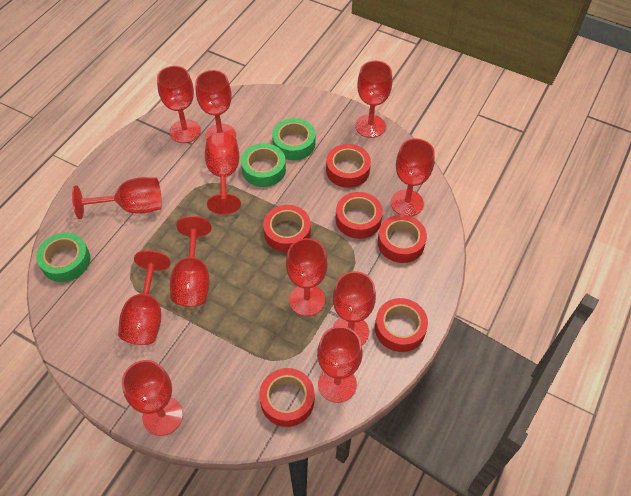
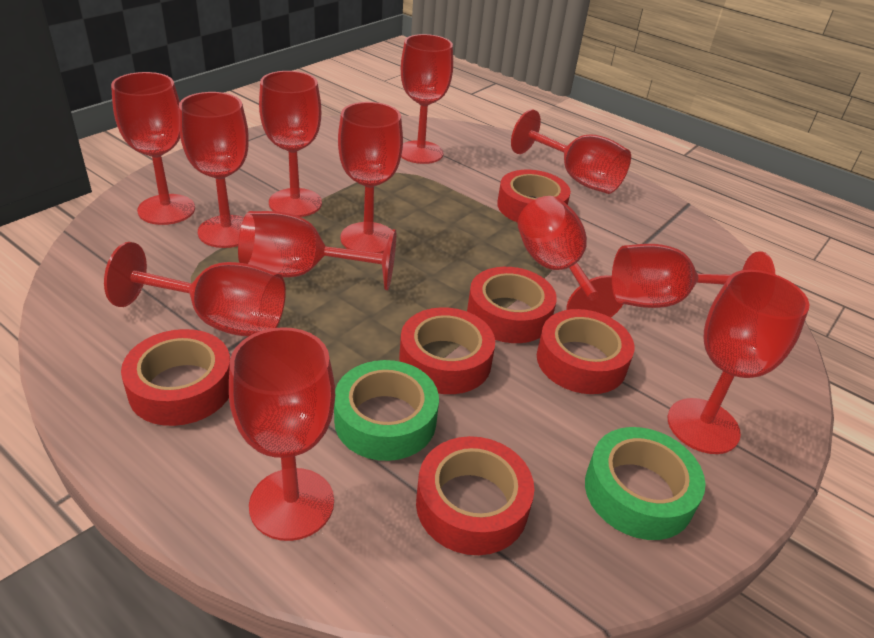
green tape: [36,233,90,282] [241,143,286,187] [272,118,315,160] = 3 -> [334,360,439,461] [585,427,705,540] = 2

